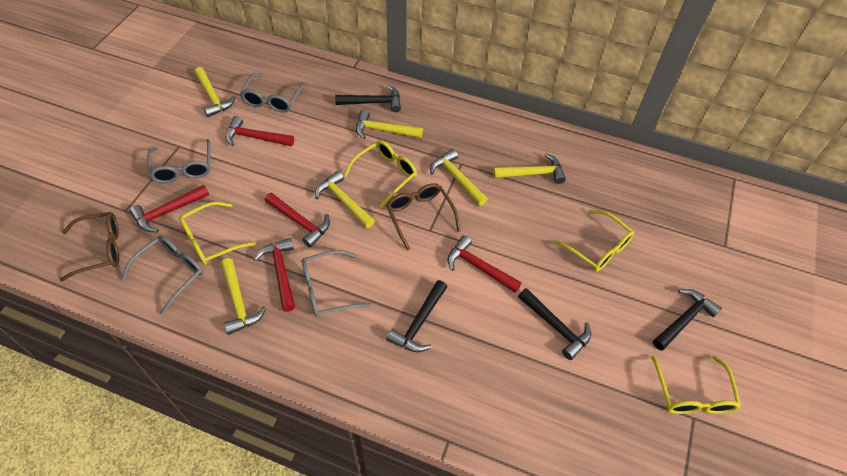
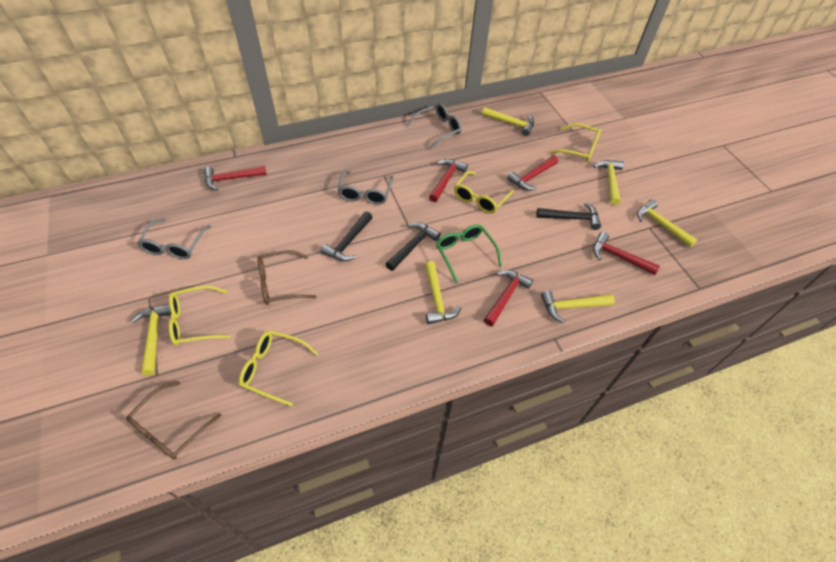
black hammer: [335,85,401,112] [386,280,447,352] [518,288,591,360] [653,289,722,351] = 4 -> [321,212,373,261] [386,223,441,271] [536,203,601,230] = 3
green glasses: none = 0 -> [436,224,502,284] = 1
grey glasses: [121,235,203,315] [147,139,211,183] [240,74,307,113] [302,250,371,317] = 4 -> [137,218,211,259] [337,170,394,205] [407,103,462,149] = 3

